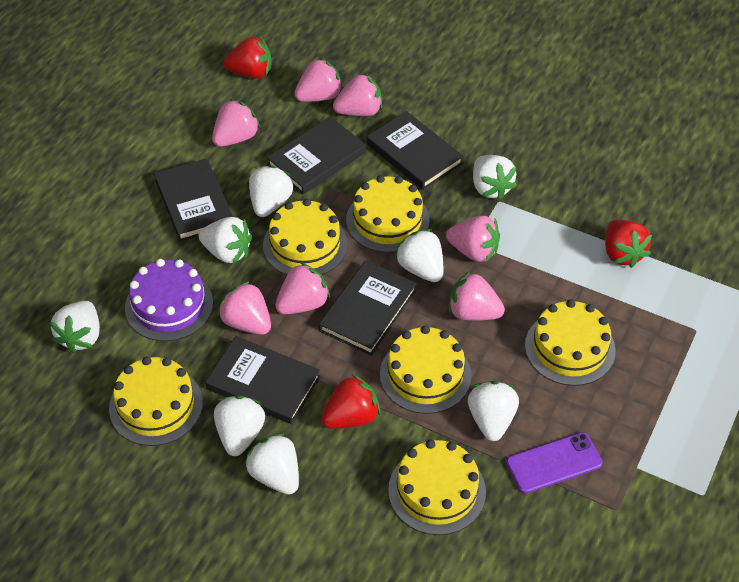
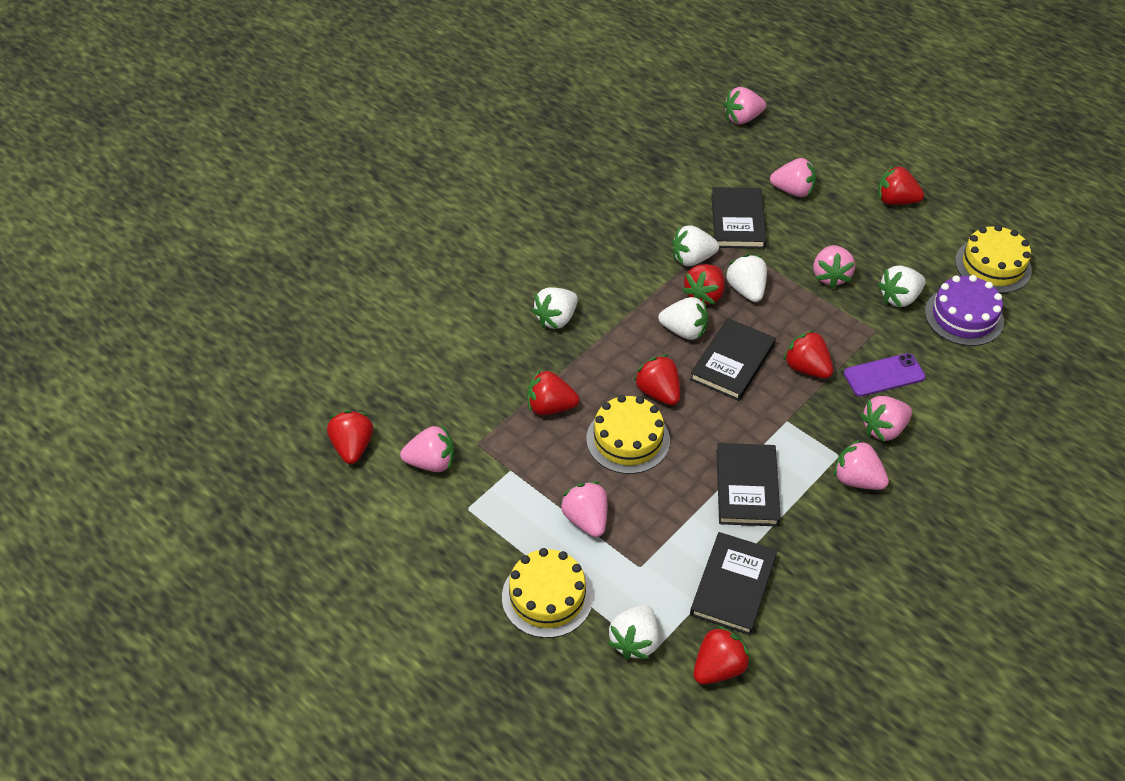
black book: [154,158,233,241] [205,336,321,424] [267,117,366,194] [319,261,417,355] [367,111,464,190] = 5 -> [690,318,776,401] [690,532,777,635] [711,187,767,249] [717,443,781,527] = 4
red strawberry: [223,36,272,78] [321,374,380,429] [605,220,652,268] = 3 -> [327,410,373,464] [527,369,579,415] [634,355,680,405] [682,264,725,305] [694,625,751,684] [783,330,833,378] [878,165,924,205] = 7
white strawberry: [50,301,100,353] [198,217,252,264] [214,395,265,456] [245,433,299,495] [249,165,294,217] [395,229,444,282] [468,381,519,441] [473,155,517,200] = 8 -> [532,287,578,329] [608,605,659,660] [658,297,708,340] [672,225,719,266] [725,254,767,302] [878,265,926,307] = 6
yellow cake: [109,357,203,446] [263,199,348,275] [346,175,430,253] [380,326,471,414] [388,439,486,535] [525,299,615,386] = 6 -> [502,548,593,638] [586,395,670,474] [955,225,1032,293] = 3

